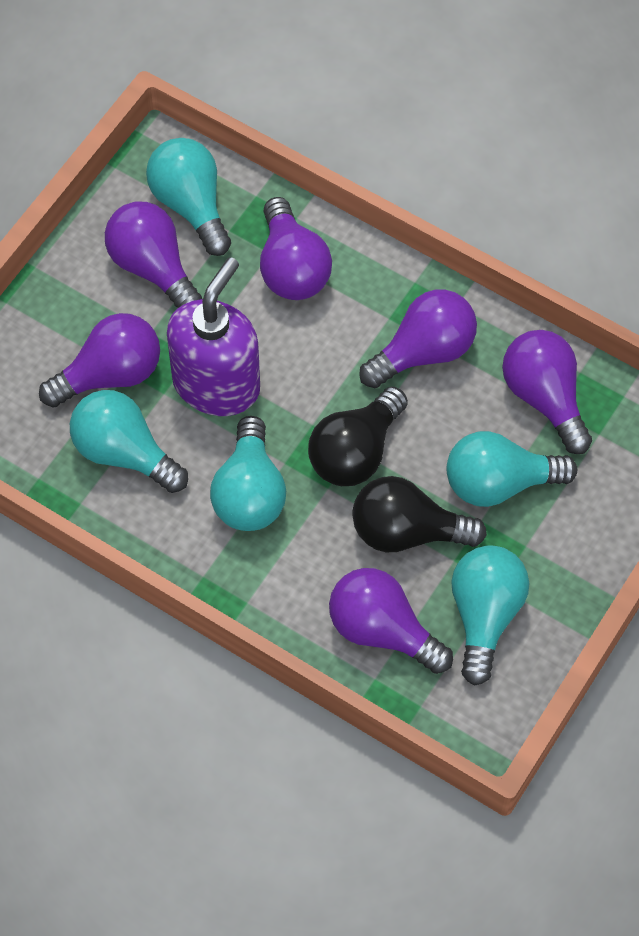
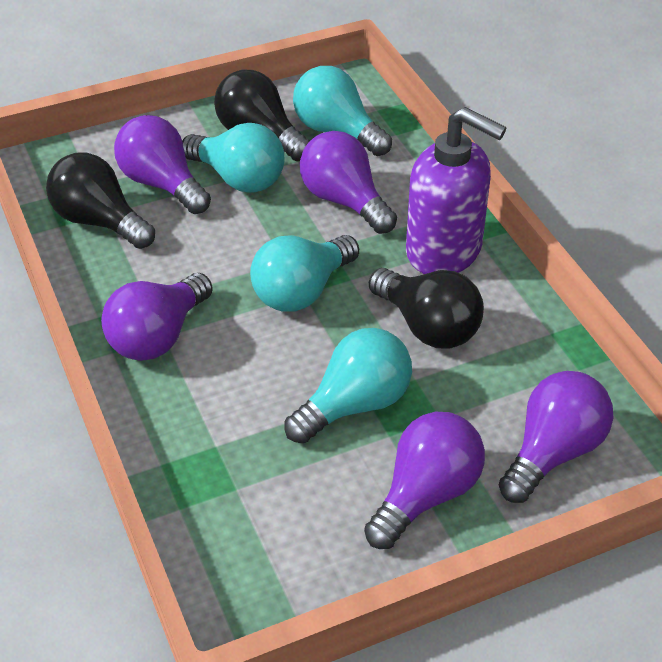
black light bulb: [308,386,408,486] [352,476,487,552] = 2 -> [46,153,155,249] [214,70,310,161] [369,268,484,349] = 3
purple light bulb: [39,313,160,408] [105,202,202,308] [260,197,332,300] [329,568,453,674] [359,289,477,388] [502,330,592,454] = 6 -> [101,273,213,361] [114,115,211,214] [300,131,397,234] [364,412,485,549] [499,371,613,503] = 5
turquoise light bulb: [70,390,188,493] [146,138,231,256] [210,416,286,531] [446,431,577,507] [451,545,529,686] = 5 -> [182,123,284,193] [250,235,359,312] [284,328,412,444] [293,66,392,156] = 4

